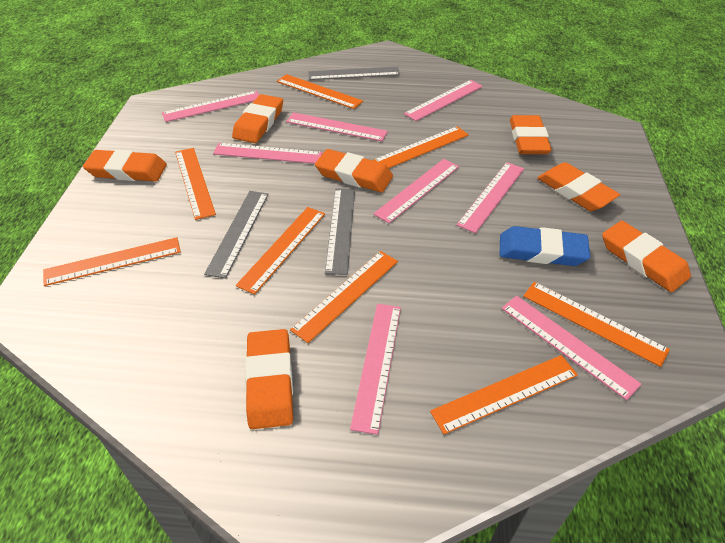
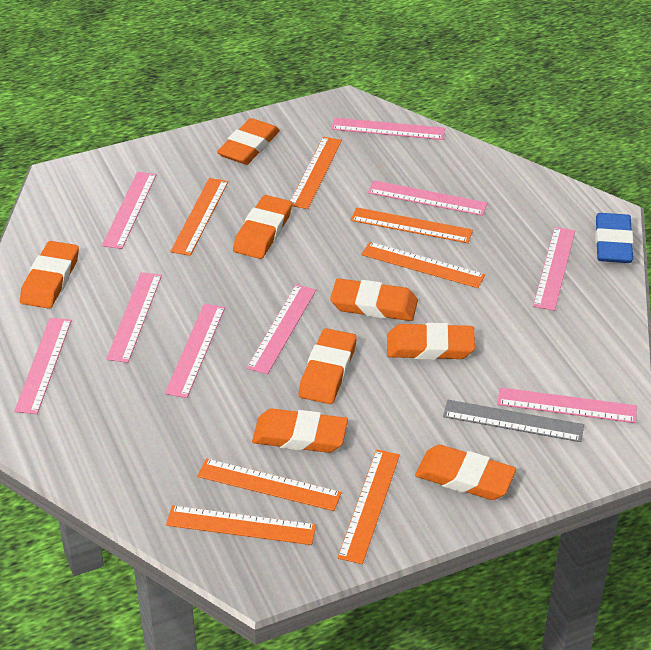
grey ruler: [204,191,269,279] [308,67,400,80] [325,188,355,275] = 3 -> [443,400,584,442] = 1
orange eraser: [83,149,167,181] [232,94,283,143] [245,329,293,429] [315,149,393,192] [510,115,552,154] [537,162,620,211] [602,221,691,292] = 7 -> [20,241,79,309] [217,118,280,165] [233,195,292,259] [252,409,348,453] [299,328,357,404] [330,278,418,321] [387,323,475,360] [415,445,516,500] = 8
orange ruler: [44,237,181,286] [175,148,216,220] [236,207,325,295] [277,74,363,109] [290,251,398,343] [373,126,469,168] [430,355,578,434] [523,282,670,367] = 8 -> [166,505,316,545] [170,178,228,256] [197,458,342,511] [290,137,342,209] [338,449,400,564] [351,207,473,243] [361,242,485,288] = 7
pink ruler: [162,91,259,122] [213,143,322,164] [286,112,388,141] [350,304,401,435] [373,159,459,223] [404,80,483,121] [457,162,524,233] [502,296,641,400] = 8 -> [14,318,72,414] [102,172,157,249] [106,272,162,363] [165,304,225,398] [247,284,316,374] [331,118,445,140] [368,180,488,216] [497,387,637,423] [533,227,575,311] = 9

